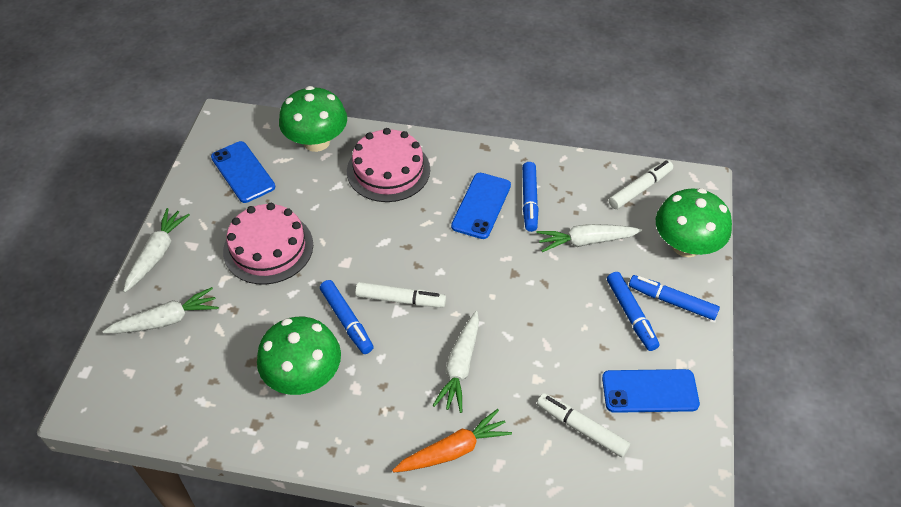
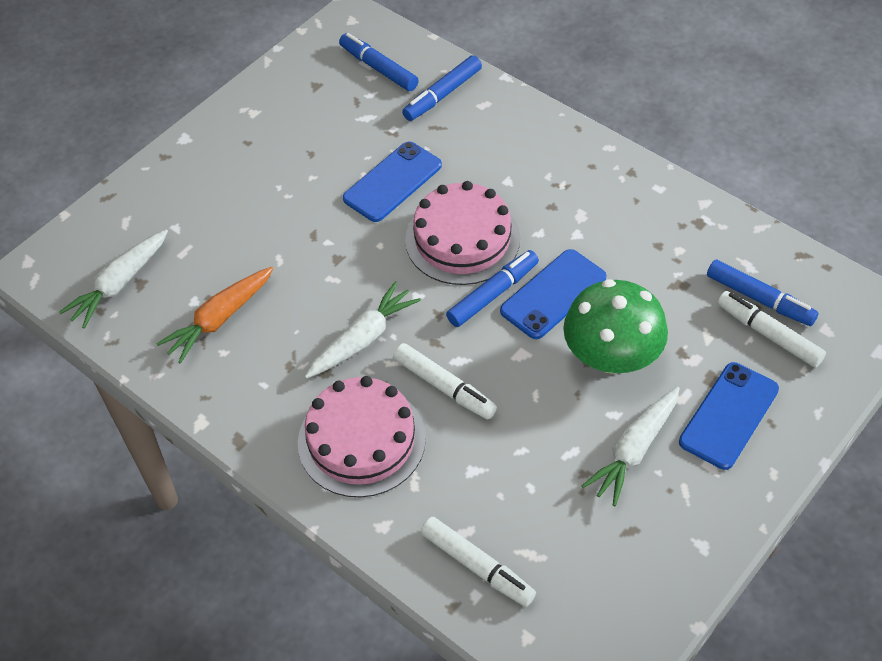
green mushroom: [257,317,341,395] [279,86,347,152] [656,188,732,257] = 3 -> [563,279,668,374] = 1
white carrot: [102,287,219,334] [123,208,190,292] [433,311,479,413] [536,224,642,252] = 4 -> [59,229,168,329] [305,281,421,379] [582,387,680,506] = 3

